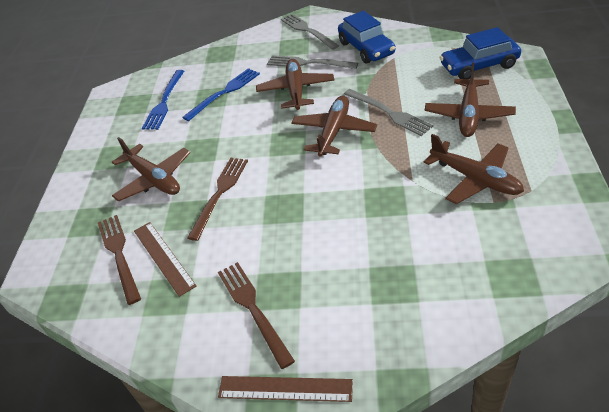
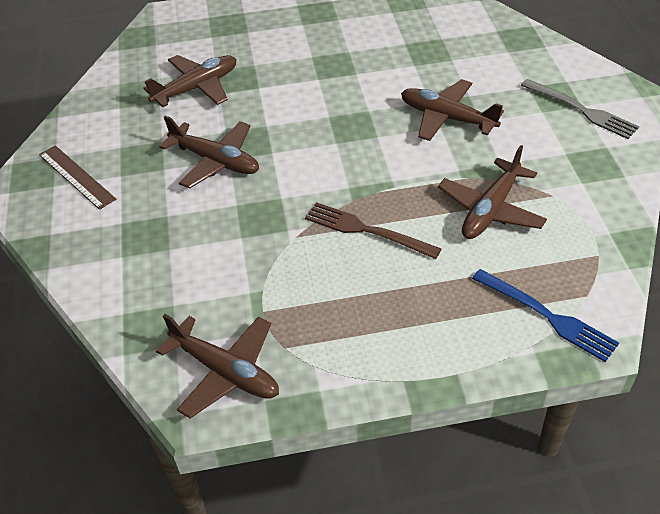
blue car: [338,11,395,63] [439,27,521,79] = 2 -> none = 0
blue fork: [142,70,184,130] [182,68,260,121] = 2 -> [472,269,619,362] = 1
brown fork: [98,215,141,305] [187,158,248,241] [218,262,295,369] = 3 -> [305,202,441,259] = 1
brown ruler: [134,222,197,297] [218,376,353,402] = 2 -> [39,145,116,210] = 1
grey fork: [267,55,358,69] [281,14,339,50] [344,89,433,136] = 3 -> [521,79,640,139] = 1

